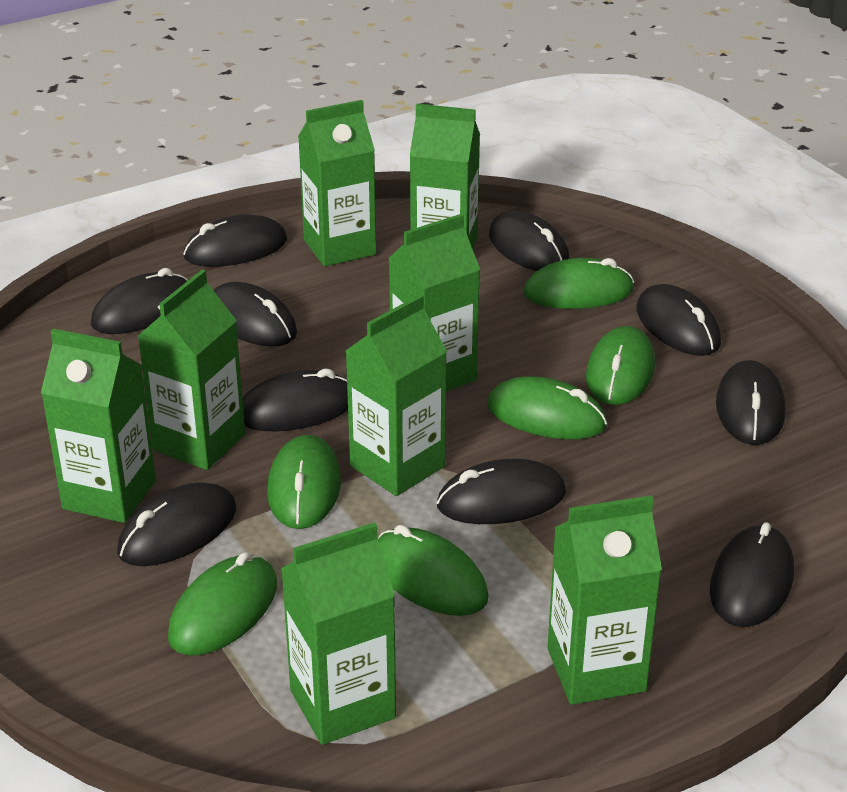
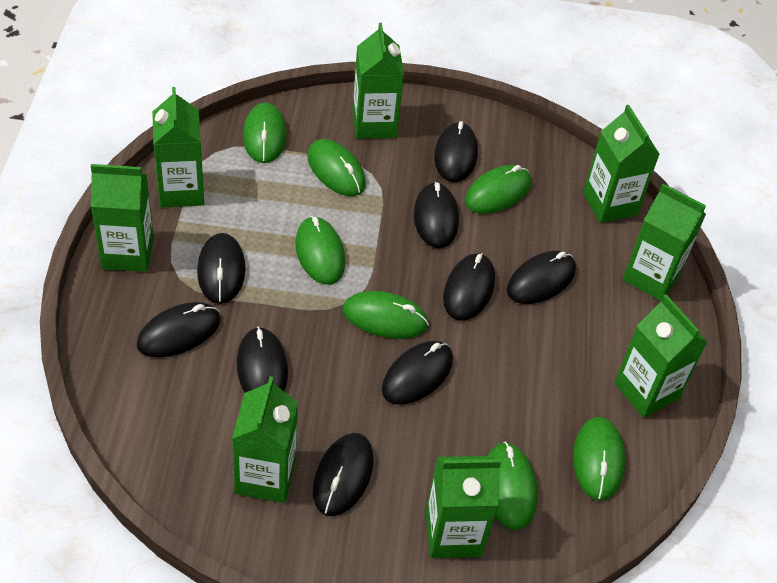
black mouse: [91,268,188,334] [117,482,236,566] [183,214,287,267] [213,282,297,346] [242,369,348,432] [437,459,566,524] [489,211,570,271] [636,284,721,356] [710,522,794,627] [716,360,785,445] = 10 -> [137,302,221,358] [197,233,246,304] [237,326,288,393] [313,433,374,516] [382,341,453,405] [414,182,459,248] [434,121,478,182] [443,253,495,321] [507,251,576,304] = 9
green mouse: [168,552,277,656] [267,435,341,529] [378,525,488,616] [487,376,607,439] [523,258,634,309] [586,326,655,405] = 6 -> [243,103,287,163] [296,216,345,285] [307,139,366,196] [343,291,429,339] [465,165,531,214] [488,441,538,530] [573,417,625,501] = 7

